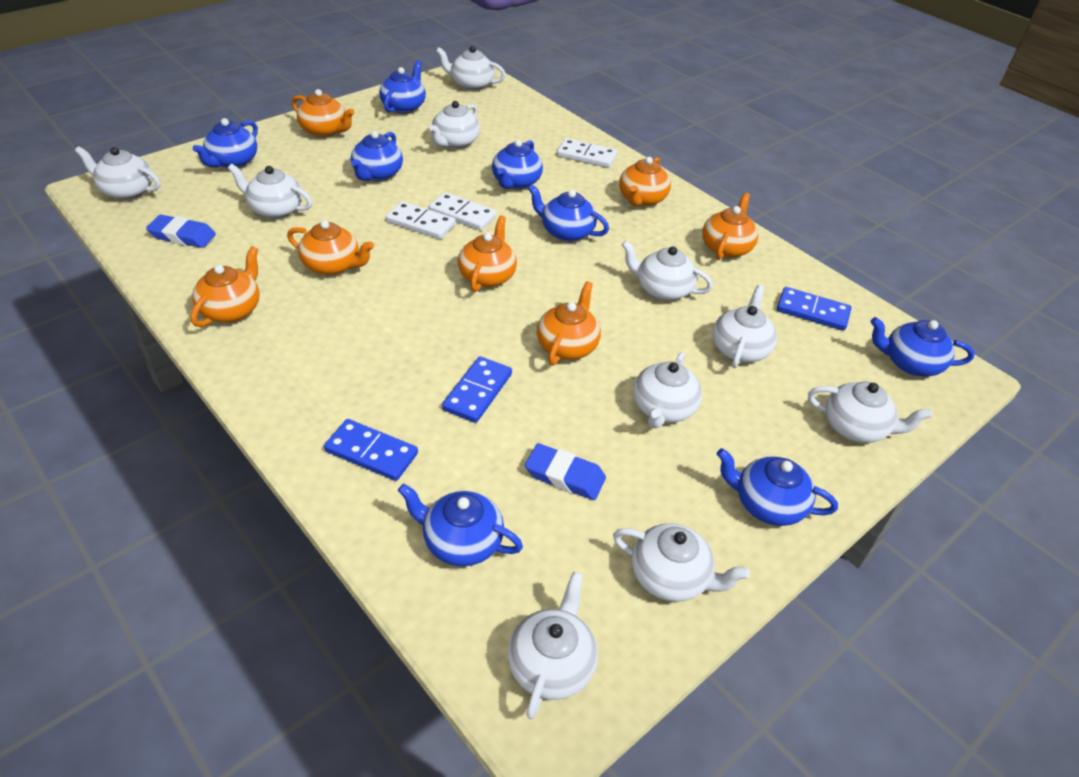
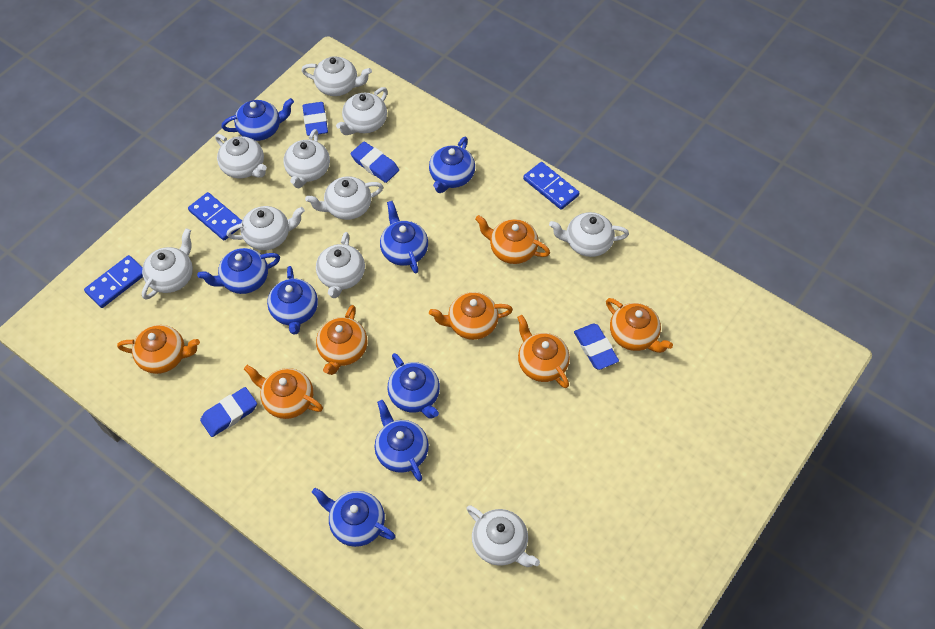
blue eraser: [146,214,216,248] [525,443,606,500] = 2 -> [200,387,257,437] [303,102,328,136] [350,142,399,183] [574,324,619,370] = 4
white domino: [386,201,456,239] [429,192,497,231] [557,138,617,168] = 3 -> none = 0

